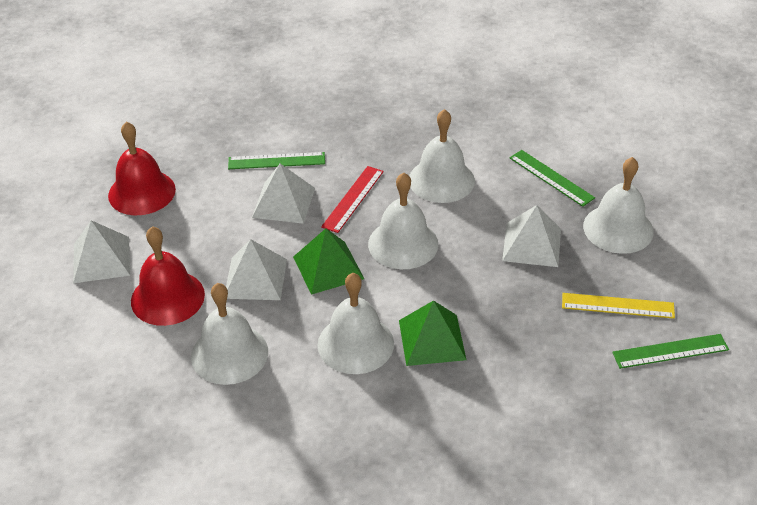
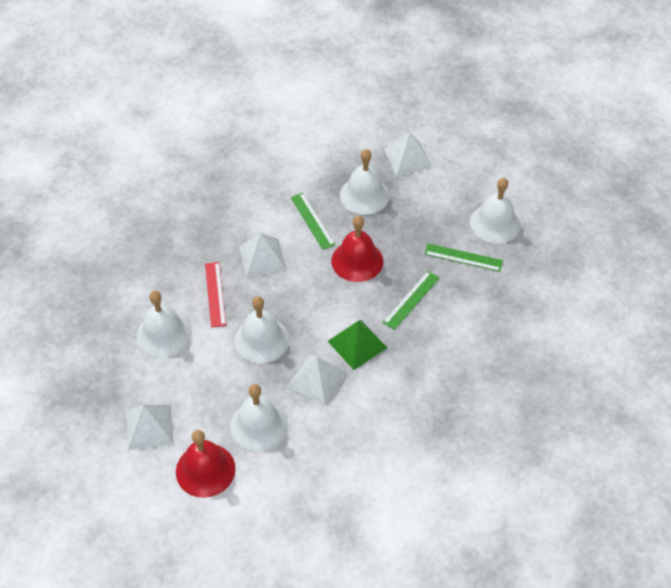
green pyramid: [293,228,364,295] [399,300,466,366] = 2 -> [328,320,387,370] = 1
yellow ruler: [562,293,675,319] = 1 -> none = 0

